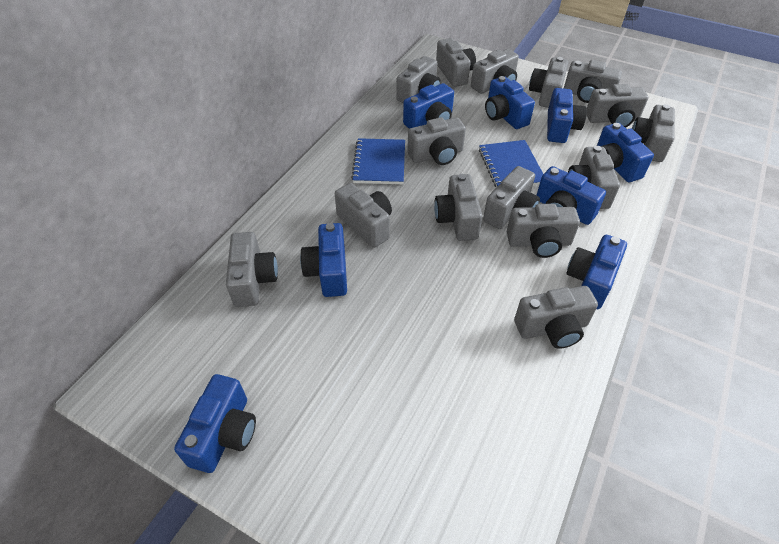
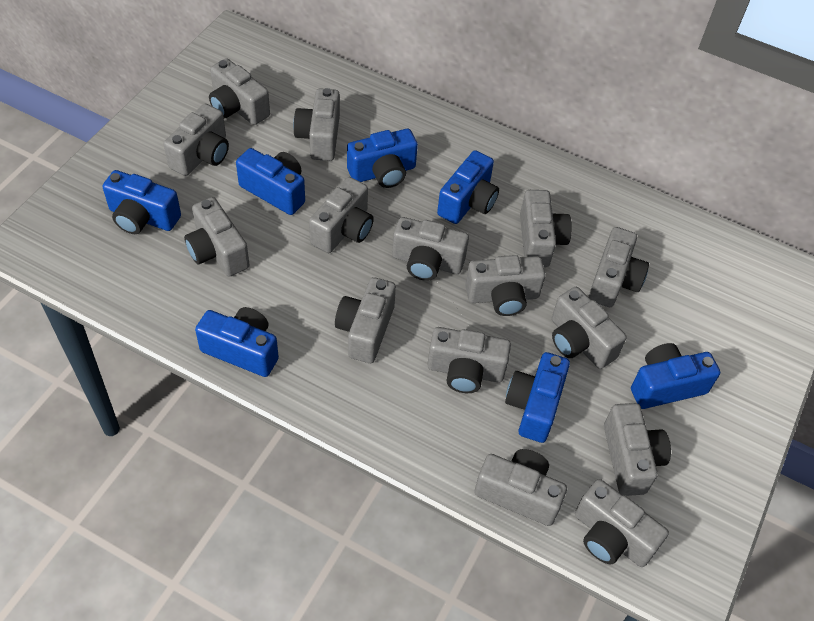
blue camera: [174,374,256,473] [300,223,347,297] [403,83,454,129] [485,76,535,129] [536,166,606,225] [547,88,587,143] [566,235,627,309] [597,123,654,182] = 8 -> [102,170,181,234] [195,307,279,377] [236,148,305,215] [347,129,418,188] [437,150,499,224] [505,352,570,443] [631,343,720,409] = 7
blue notebook: [351,138,405,184] [479,140,543,187] = 2 -> none = 0

